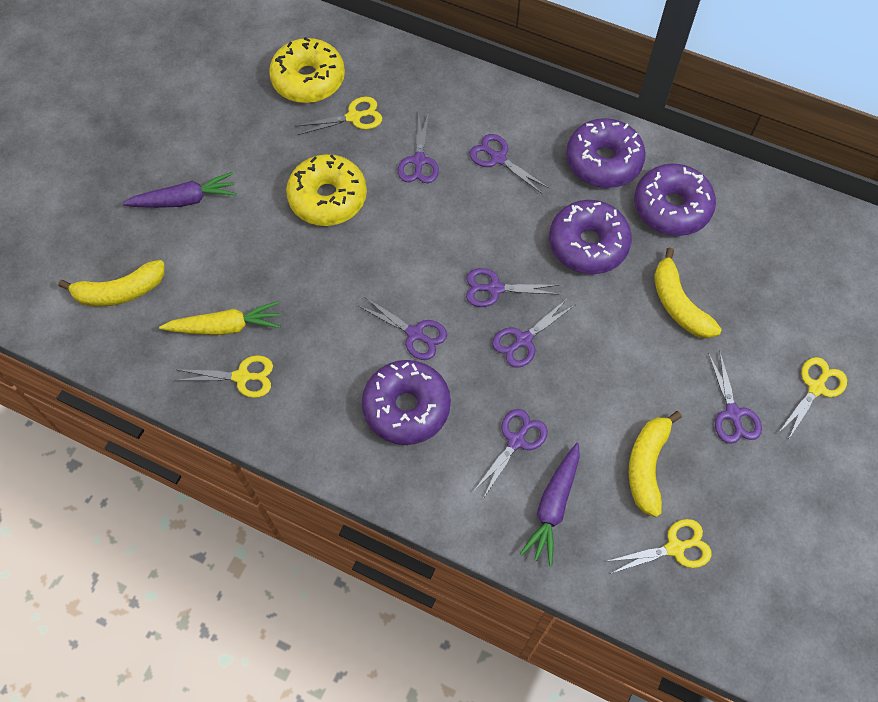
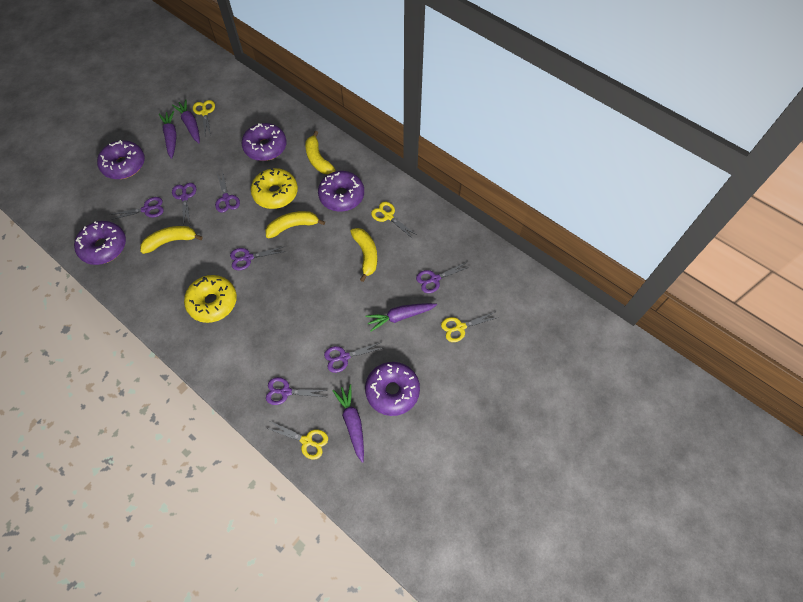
purple carrot: [122,172,237,208] [520,443,580,566] = 2 -> [159,111,177,159] [172,99,200,143] [332,384,364,463] [365,303,437,332] = 4
purple donut: [362,360,451,445] [549,200,632,274] [566,118,646,188] [634,164,716,236] = 4 -> [74,221,126,265] [97,140,145,179] [242,123,287,161] [318,171,364,212] [365,362,420,416] = 5
yellow banana: [58,260,165,307] [629,411,682,517] [654,248,722,338] = 3 -> [140,226,203,254] [266,211,325,238] [305,131,336,174] [350,228,377,282] = 4
yellow carrot: [159,301,281,335] = 1 -> none = 0

